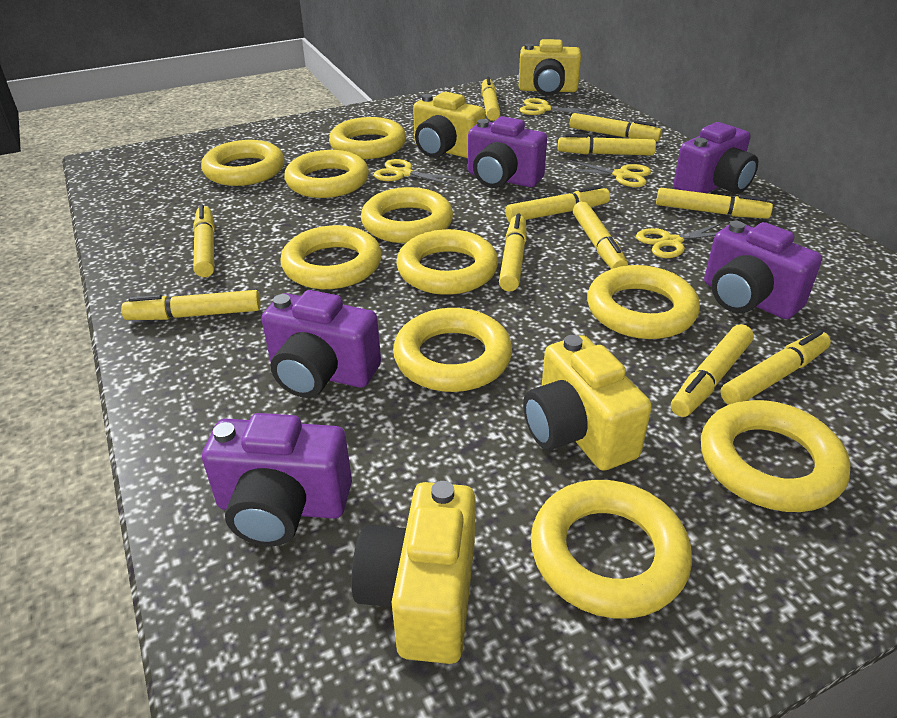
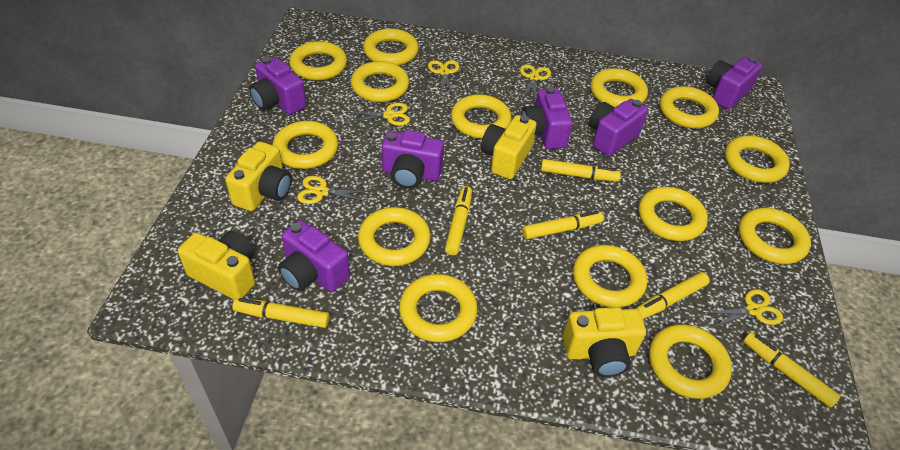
purple camera: [202,413,352,546] [261,290,381,398] [468,116,547,188] [673,122,758,194] [704,221,822,319] = 5 -> [249,57,306,115] [278,220,350,292] [382,130,444,189] [521,87,572,149] [589,99,648,156] [706,56,762,109] = 6
yellow marker: [121,290,261,320] [193,204,215,277] [482,77,500,121] [499,214,527,291] [505,185,610,222] [558,134,656,156] [570,113,662,142] [573,201,628,269] [656,188,773,219] [671,324,754,417] [720,330,831,405] = 11 -> [232,298,330,328] [445,186,472,255] [522,211,604,239] [541,159,621,182] [635,272,710,319] [743,332,841,408] = 6
yellow ring: [201,140,284,186] [281,225,382,289] [284,150,369,198] [329,117,406,159] [361,187,453,243] [393,308,512,392] [397,229,498,295] [531,480,692,619] [587,265,700,339] [701,400,851,512] = 10 -> [273,121,338,169] [289,41,347,81] [351,61,409,102] [358,207,431,266] [363,29,419,66] [399,274,478,342] [451,94,511,139] [573,245,647,308] [590,68,648,107] [638,187,708,241] [649,324,732,399] [660,86,719,129] [725,135,790,183] [738,208,811,264] = 14
yellow scissors: [374,159,461,186] [520,98,595,115] [562,160,651,187] [636,223,722,258] = 4 -> [297,176,371,204] [346,103,410,126] [428,60,459,96] [520,64,551,102] [704,289,783,328] = 5

